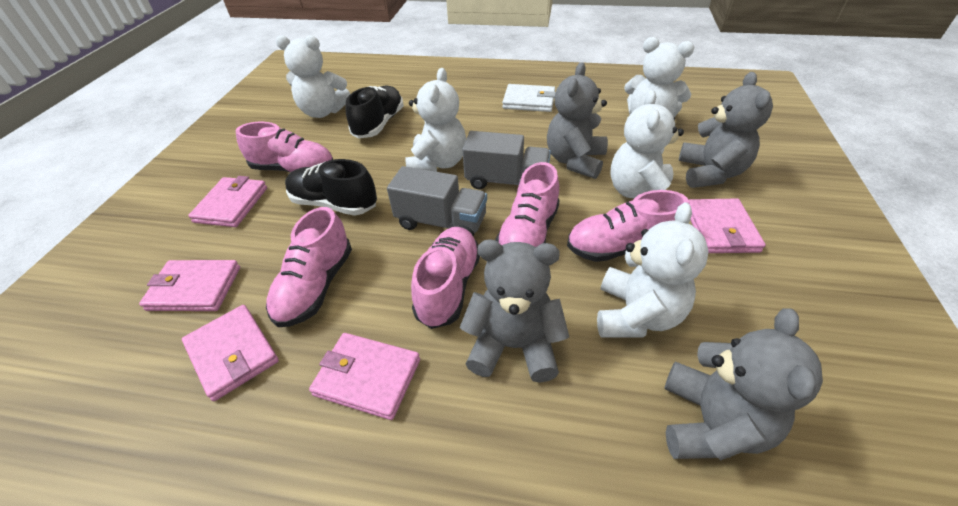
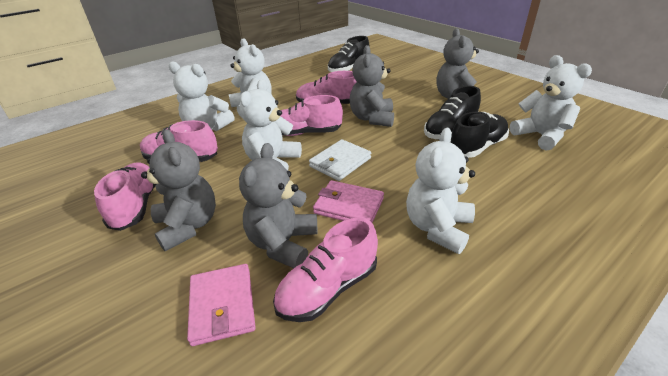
black shoe: [285,159,377,216] [346,86,404,139] = 2 -> [328,36,370,72] [424,86,481,140] [450,112,509,158] = 3
grey truck: [387,166,487,237] [462,131,551,190] = 2 -> none = 0
pink wallet: [139,260,240,311] [182,305,279,401] [188,176,267,227] [309,333,420,420] [688,199,766,253] = 5 -> [187,264,256,346] [313,180,384,223] = 2

